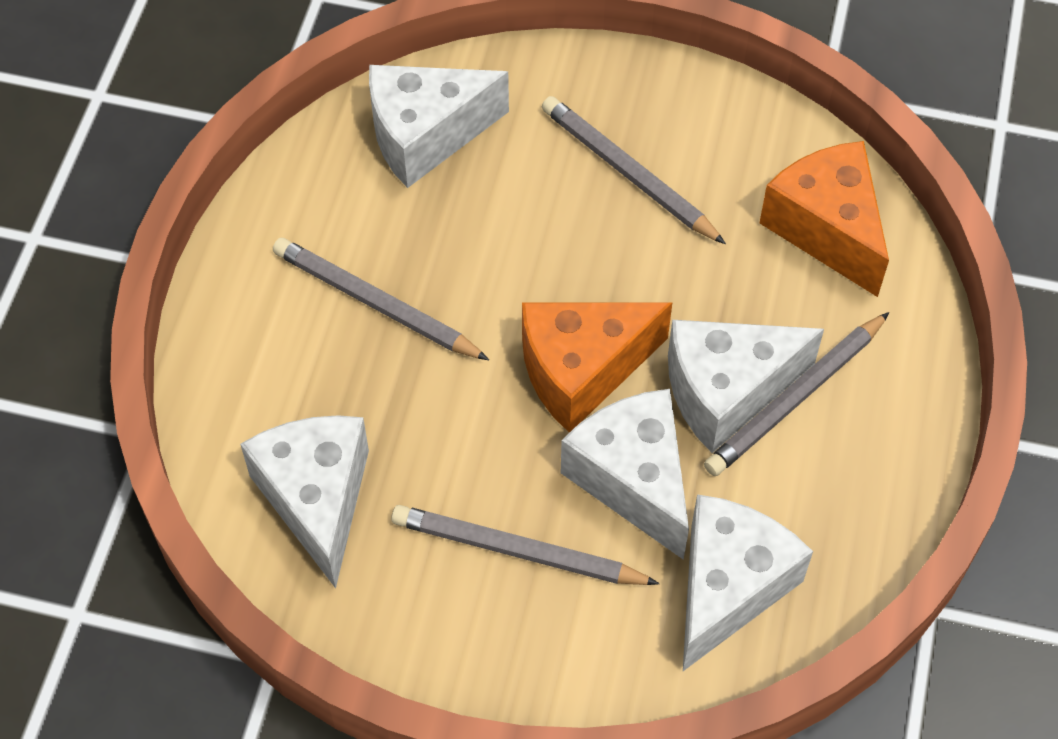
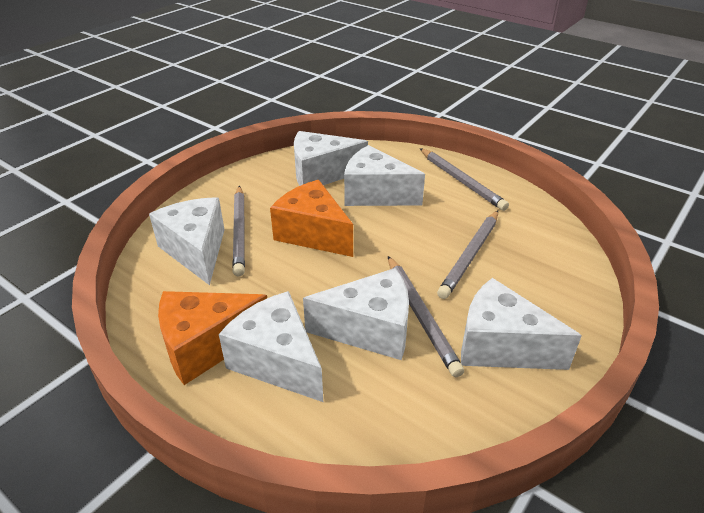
white cheese: [240,415,369,588] [369,65,509,188] [561,389,689,560] [668,320,824,453] [683,494,813,671] = 5 -> [149,197,225,285] [219,291,323,402] [294,131,368,186] [303,268,409,360] [344,145,425,206] [461,278,582,370] = 6

